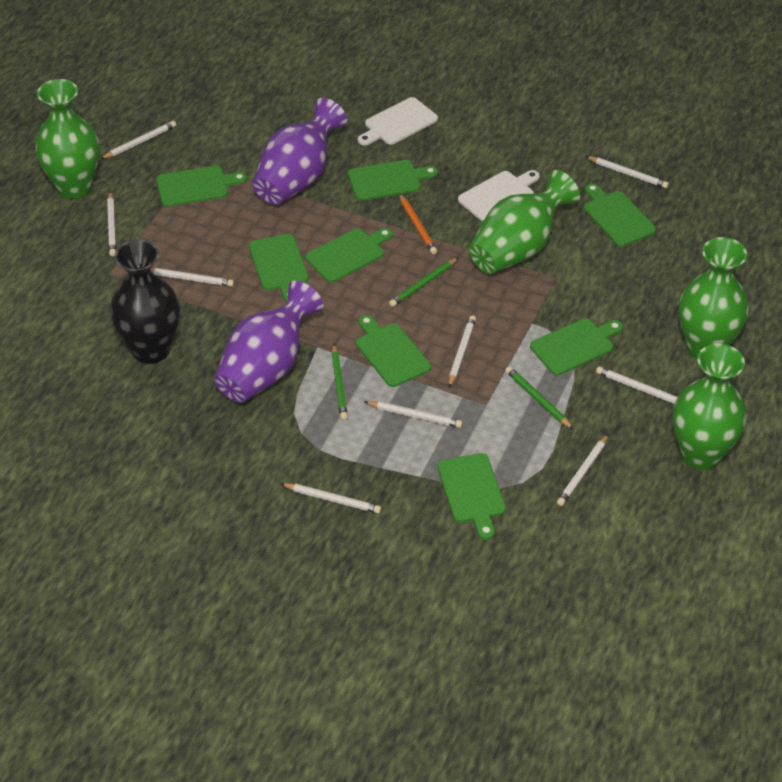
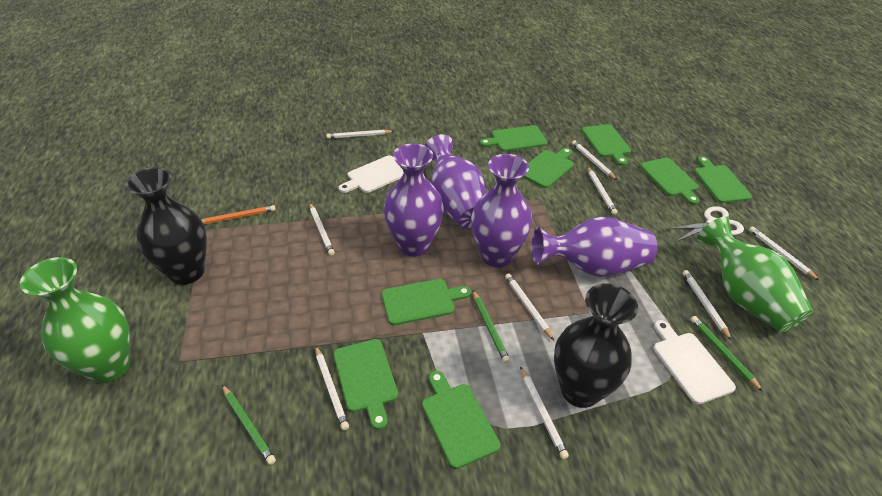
black vase: [110,240,180,364] = 1 -> [125,167,207,285] [554,284,638,408] = 2
green vase: [35,79,100,199] [469,170,580,274] [673,344,747,470] [679,237,749,359] = 4 -> [20,257,130,383] [697,216,813,332] = 2
purple vase: [214,280,324,403] [252,98,347,205] = 2 -> [384,143,444,257] [424,134,486,229] [471,154,532,268] [532,217,657,277] = 4
white scissors: none = 0 -> [667,206,744,242] = 1

